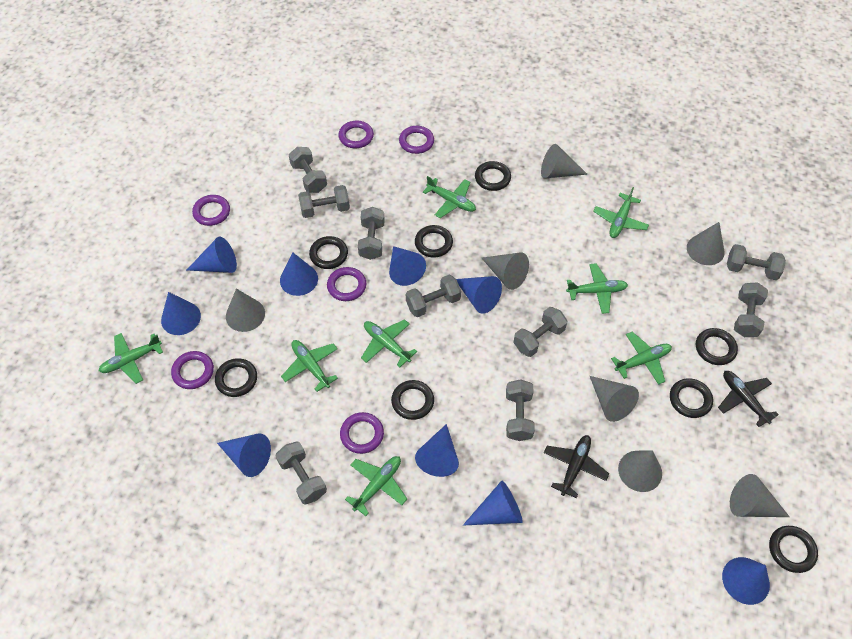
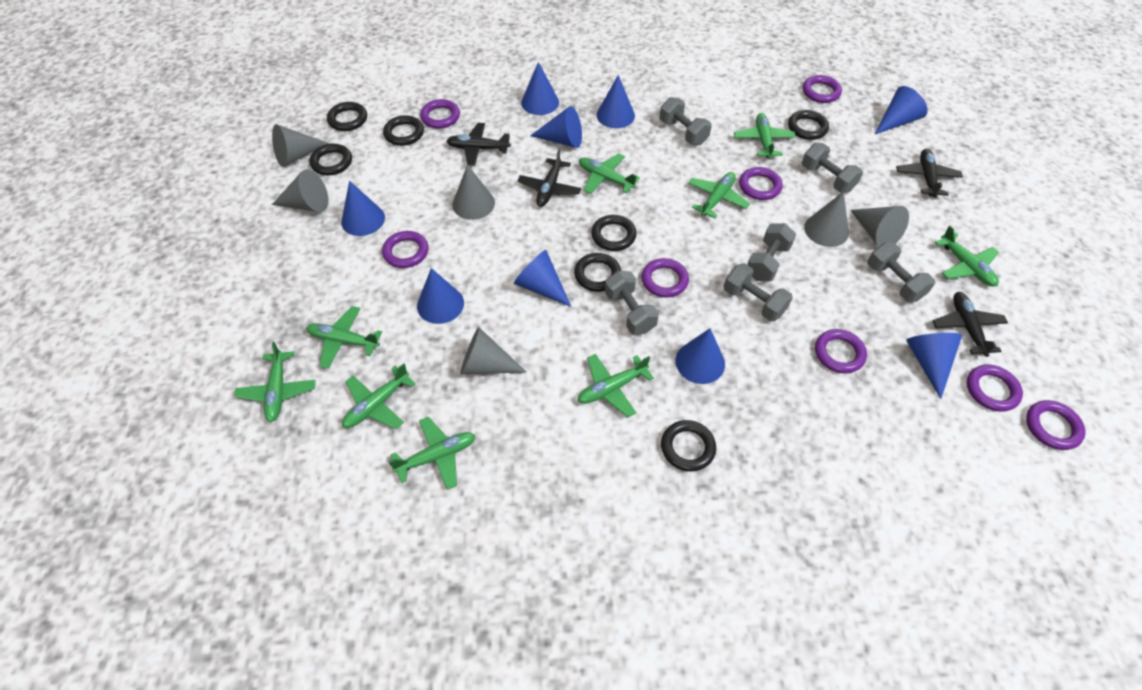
black plane: [544,435,609,498] [718,371,779,427] = 2 -> [447,123,511,166] [517,149,581,207] [896,149,963,198] [933,292,1008,357] = 4
black ring: [215,358,257,397] [309,236,348,269] [391,380,434,420] [415,225,453,258] [475,161,511,191] [670,378,713,418] [696,328,738,365] [769,526,818,573] = 8 -> [309,144,352,175] [327,102,367,131] [383,115,424,146] [574,253,621,292] [591,215,637,251] [661,420,716,472] [788,110,829,140] = 7
green plane: [99,333,163,384] [281,340,338,392] [345,456,407,516] [361,319,417,367] [423,176,476,218] [566,263,628,314] [593,187,649,238] [611,332,672,385] = 8 -> [234,342,316,422] [306,306,382,369] [342,363,416,429] [389,417,476,490] [578,354,654,417] [579,153,640,194] [688,172,750,218] [734,113,796,159] [935,226,999,287] = 9
grey cone: [226,289,265,332] [482,252,529,290] [541,144,588,178] [590,376,639,422] [618,450,662,492] [687,222,724,265] [730,474,790,517] = 7 -> [272,124,329,167] [272,169,328,212] [452,164,495,220] [460,327,527,374] [804,191,849,247] [850,206,909,247] = 6
grey dumbbell: [275,441,327,505] [289,147,327,193] [298,185,350,218] [358,207,385,260] [406,275,461,317] [506,379,535,441] [513,307,567,357] [727,244,786,280] [734,282,768,337] = 9 -> [605,271,659,334] [659,97,712,145] [724,263,793,321] [747,223,796,281] [802,143,863,193] [868,242,935,302] = 6
purple ring: [171,351,214,389] [192,195,230,226] [327,267,366,301] [338,121,374,148] [340,412,384,454] [399,126,434,154] = 6 -> [382,231,429,268] [420,99,460,129] [642,258,689,297] [739,167,783,200] [803,75,842,103] [815,329,867,373] [967,365,1023,412] [1026,400,1086,450] = 8

